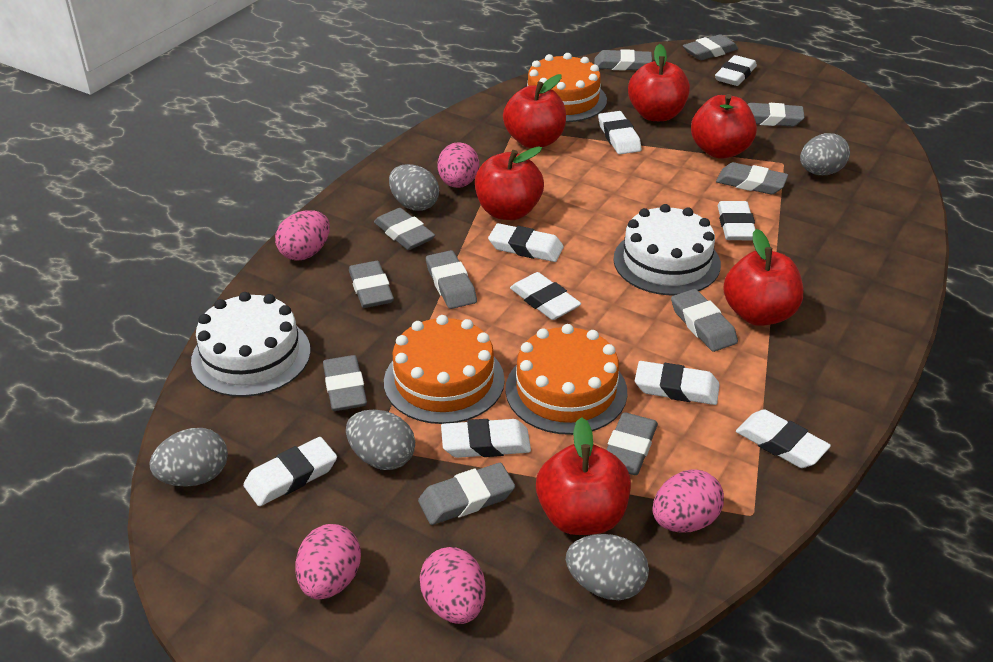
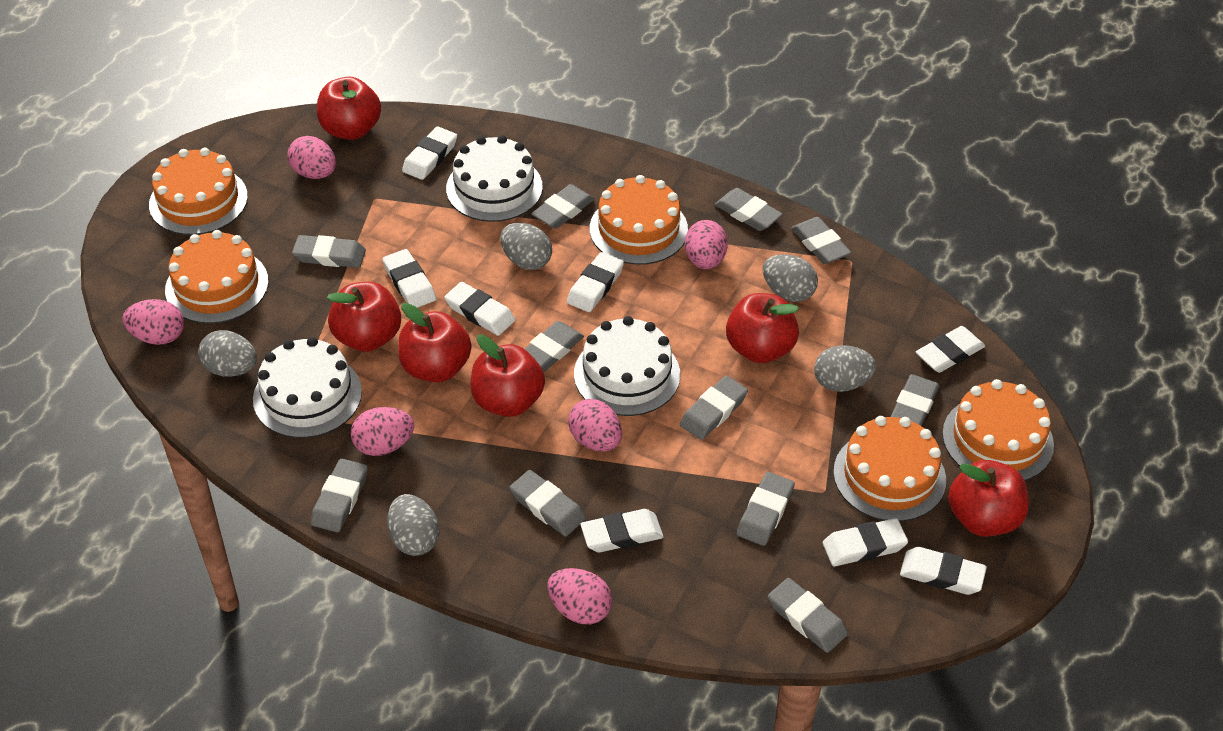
orange cake: [384,315,505,424] [505,324,627,435] [527,53,607,122] = 3 -> [149,148,248,235] [165,230,268,324] [590,175,688,265] [833,416,946,522] [942,379,1054,481] = 5
pink egg: [275,210,330,261] [295,524,361,600] [420,547,486,624] [437,142,479,188] [653,470,724,533] = 5 -> [122,299,184,345] [287,136,336,179] [351,407,414,456] [547,568,612,624] [568,399,622,452] [685,220,728,269] = 6
white cake: [191,292,311,397] [613,204,721,296] = 2 -> [253,337,362,438] [446,135,543,222] [574,316,680,416] = 3
white eraser: [243,437,337,506] [441,419,531,458] [488,223,564,262] [510,272,581,320] [598,111,642,154] [635,361,720,405] [715,55,757,86] [718,201,756,240] [736,409,831,468] = 9 -> [382,249,436,308] [402,126,457,180] [444,282,515,336] [567,252,624,312] [580,509,664,553] [823,518,908,566] [900,547,987,595] [916,326,985,373] = 8

